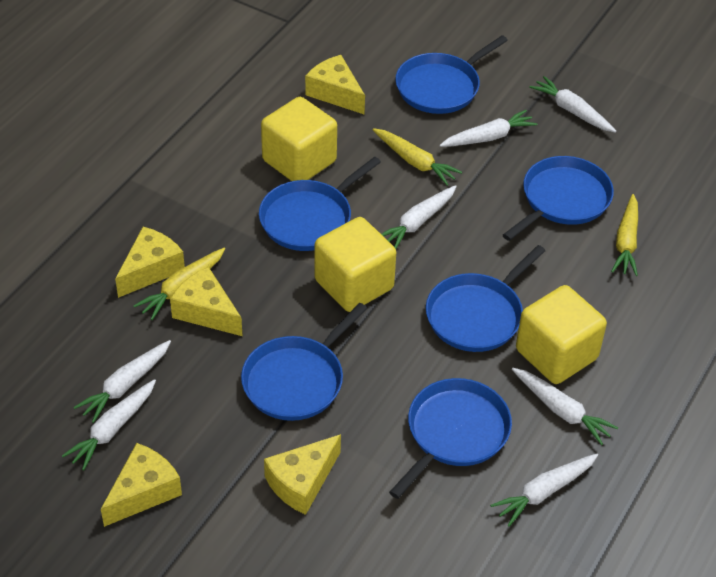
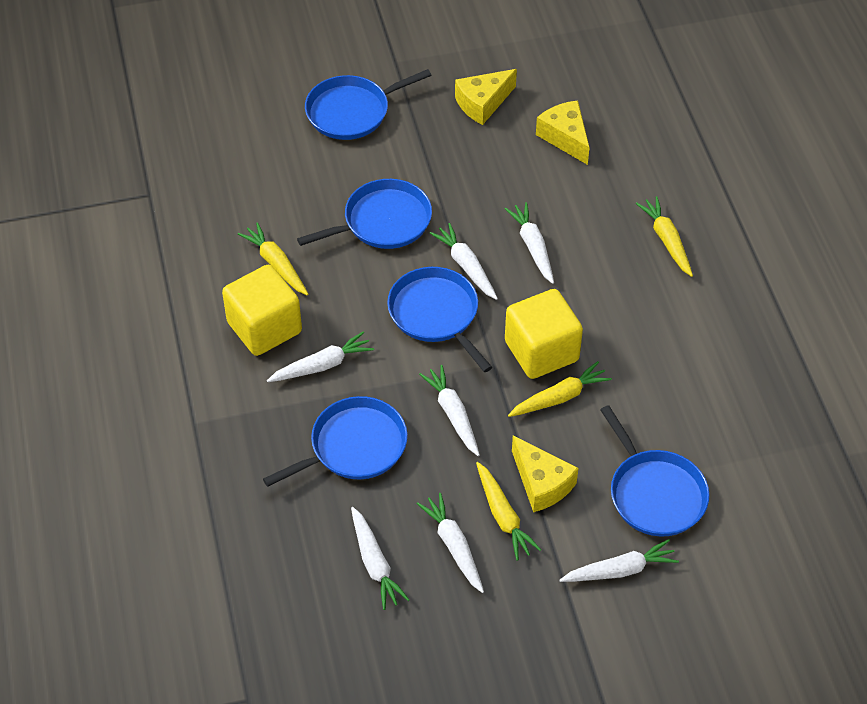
blue pan: [241,303,367,421] [259,156,381,251] [389,378,512,499] [395,35,508,114] [426,245,545,352] [503,156,614,241] = 6 -> [263,396,408,487] [297,179,432,249] [305,69,432,140] [387,267,492,372] [600,405,709,537] = 5
yellow carrot: [134,248,225,320] [373,128,462,186] [611,194,638,276] = 3 -> [238,222,308,295] [476,462,541,560] [508,361,612,417] [636,196,693,277] = 4
yellow cheese: [101,443,182,527] [115,227,185,298] [170,267,242,336] [264,434,341,515] [305,55,365,114] = 5 -> [455,69,517,125] [512,436,579,512] [536,100,590,165] = 3
yellow cube: [261,97,337,181] [314,217,396,312] [516,285,607,384] = 3 -> [222,265,302,356] [505,289,583,379] = 2

